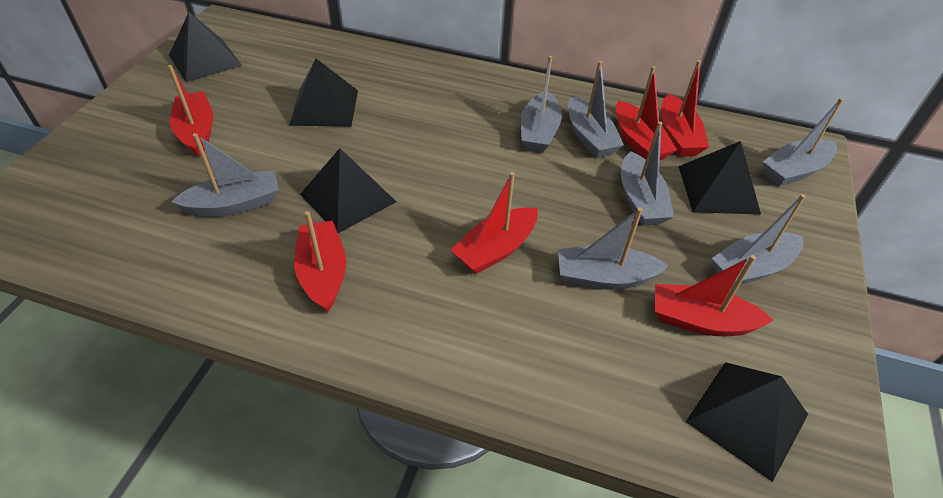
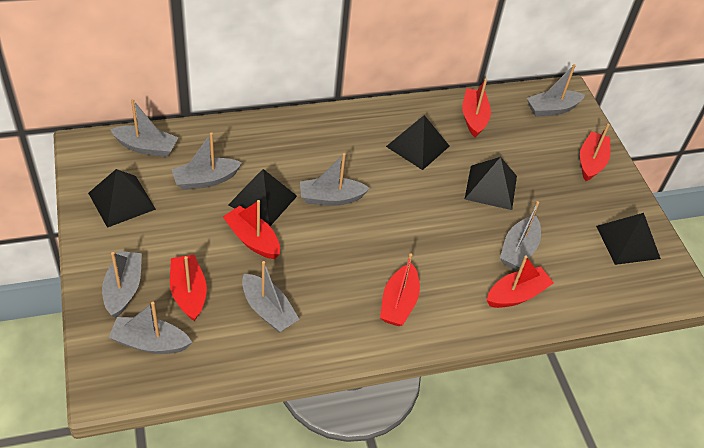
grey boat: [171,133,279,217] [521,56,562,153] [558,207,668,290] [568,61,624,158] [621,121,674,226] [712,194,806,287] [763,98,844,186] = 7 -> [102,251,142,318] [109,302,192,354] [110,99,178,157] [171,132,242,190] [242,261,300,333] [300,153,370,206] [500,201,541,270] [527,64,585,117] = 8

